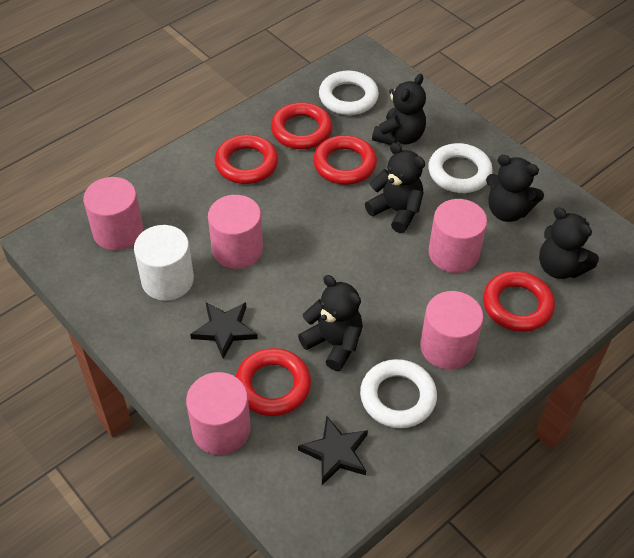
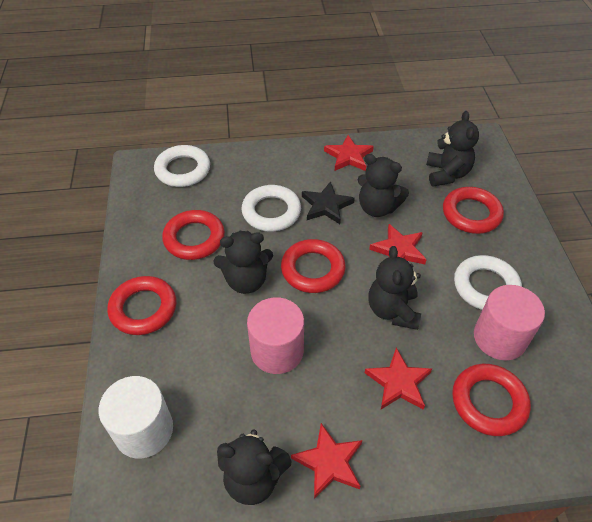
black star: [190,302,258,359] [298,416,368,485] = 2 -> [302,181,355,224] = 1
pink cylinder: [83,177,143,250] [186,372,251,455] [208,195,263,269] [420,291,484,370] [428,199,487,273] = 5 -> [247,297,304,374] [474,285,545,360] = 2
red star: none = 0 -> [291,423,362,499] [324,135,374,171] [365,348,432,410] [369,224,427,264] = 4

